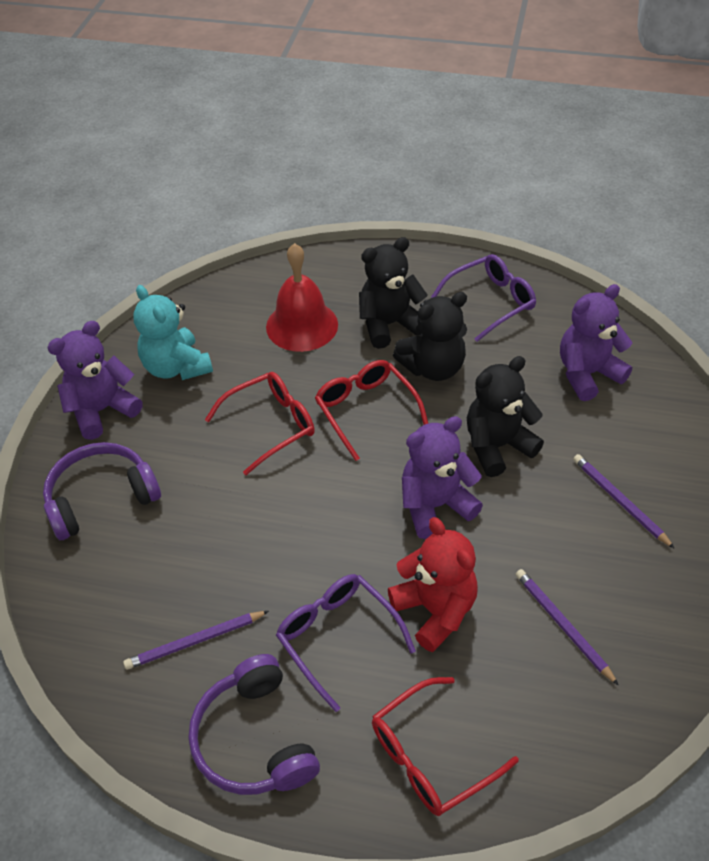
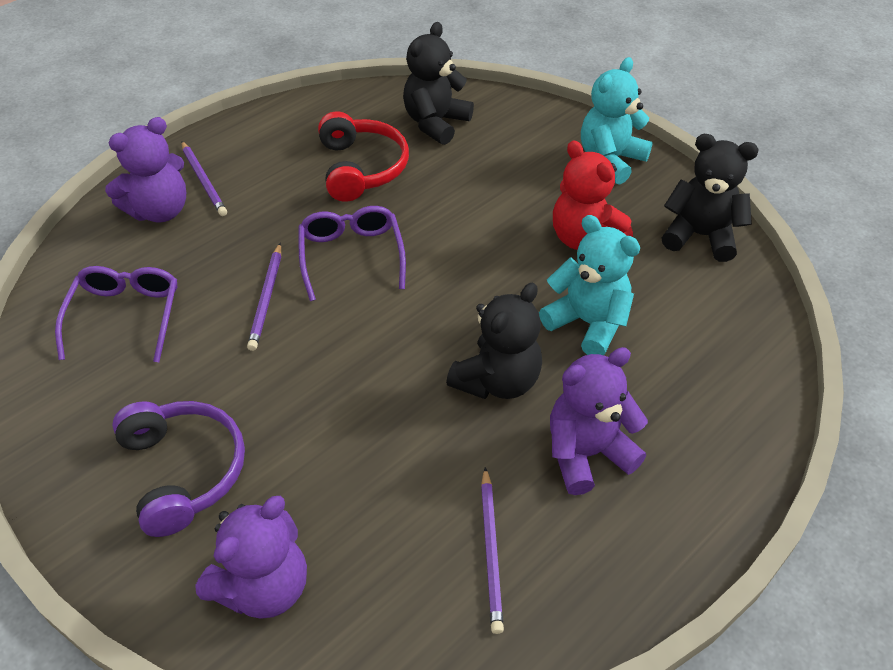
purple headphones: [43,442,161,540] [188,654,320,795] = 2 -> [112,401,245,537] = 1
red bell: [266,243,338,352] = 1 -> none = 0
red glasses: [205,372,315,475] [315,360,429,461] [372,677,519,816] = 3 -> none = 0
red headphones: none = 0 -> [318,111,409,202] = 1
turquoise teddy bear: [134,285,213,380] = 1 -> [539,215,641,355] [581,57,653,185] = 2

